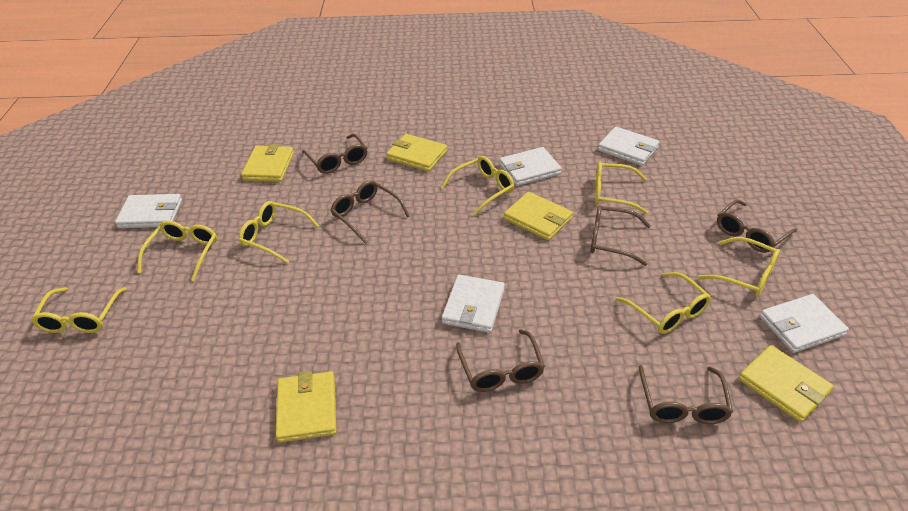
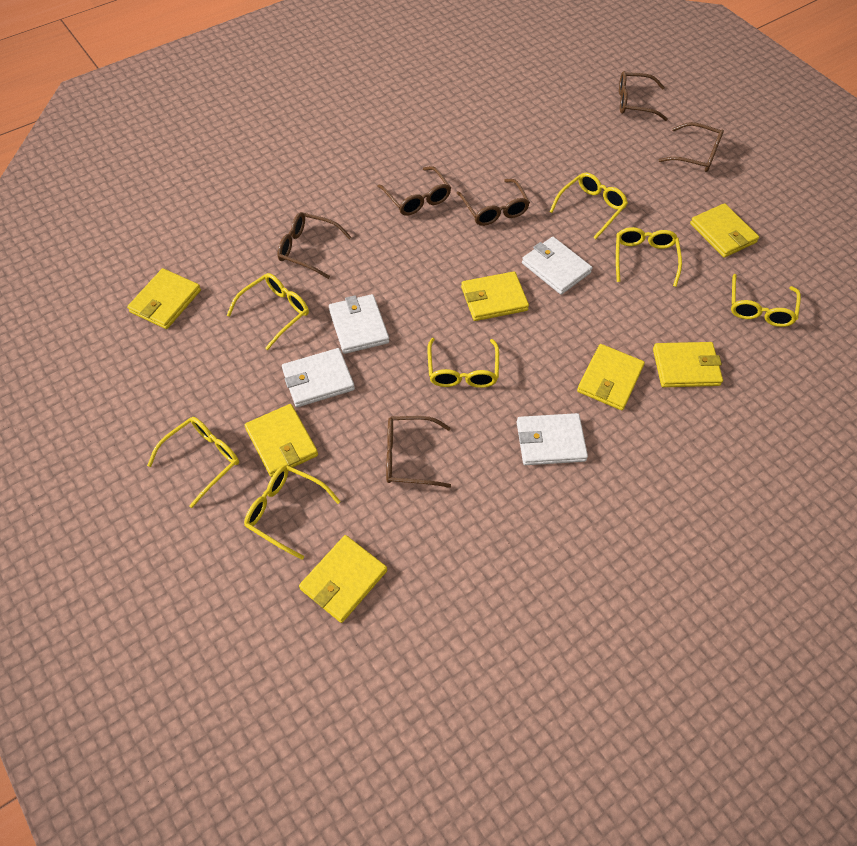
white wallet: [115,194,182,228] [442,275,505,333] [499,147,562,186] [598,127,659,166] [760,294,849,353] = 5 -> [282,348,355,407] [329,294,389,354] [517,413,588,465] [522,237,592,295] = 4
yellow wallet: [241,144,294,182] [276,371,337,443] [386,134,447,172] [504,192,573,240] [739,345,833,422] = 5 -> [127,268,201,329] [245,404,318,477] [299,535,387,623] [461,271,529,321] [577,344,645,410] [653,342,723,387] [690,203,759,258] = 7

